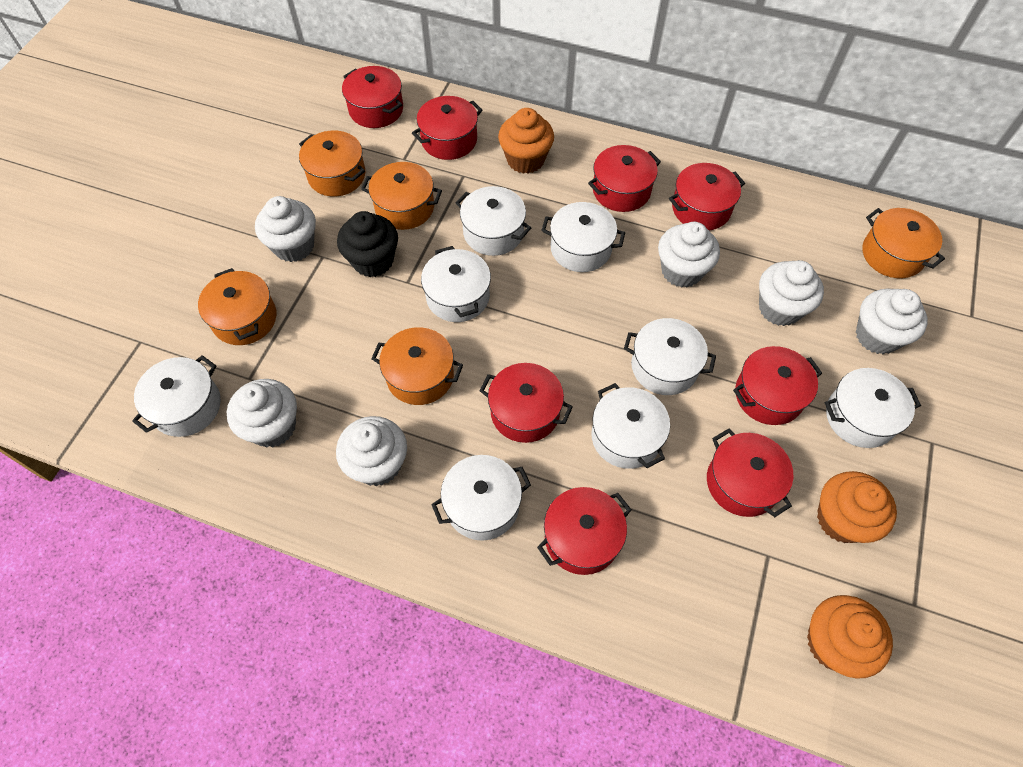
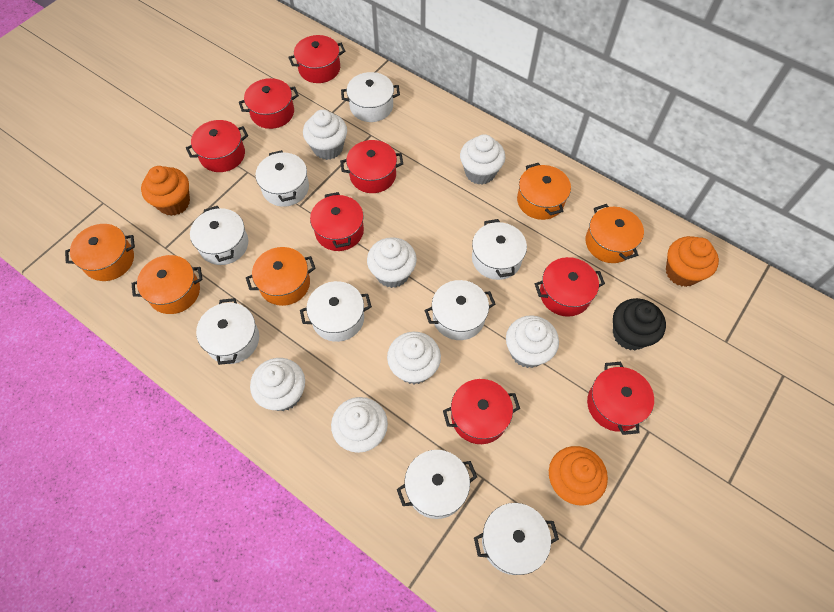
white cupcake: [227,379,297,448] [255,196,316,262] [336,416,407,486] [658,222,720,288] [759,260,824,326] [856,288,928,354] = 6 -> [250,358,305,411] [303,110,347,160] [331,397,388,453] [367,237,417,288] [387,332,441,384] [460,134,505,185] [506,315,559,368] = 7
white pot: [132,355,221,437] [421,246,491,322] [431,455,531,541] [456,186,531,256] [541,202,625,272] [591,383,670,469] [624,318,716,395] [825,368,921,448] = 8 -> [190,206,248,265] [196,298,259,365] [255,150,309,207] [300,281,372,342] [341,72,400,122] [397,450,477,519] [424,280,496,340] [472,219,527,280] [474,503,559,575] = 9

